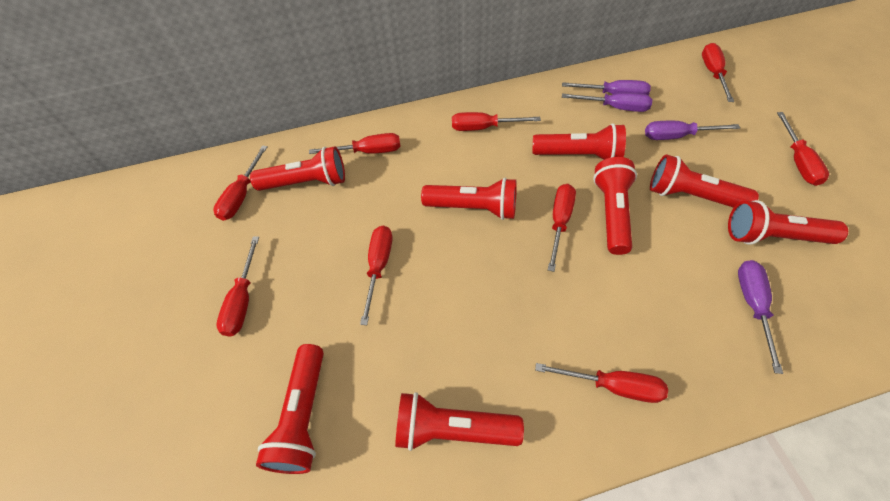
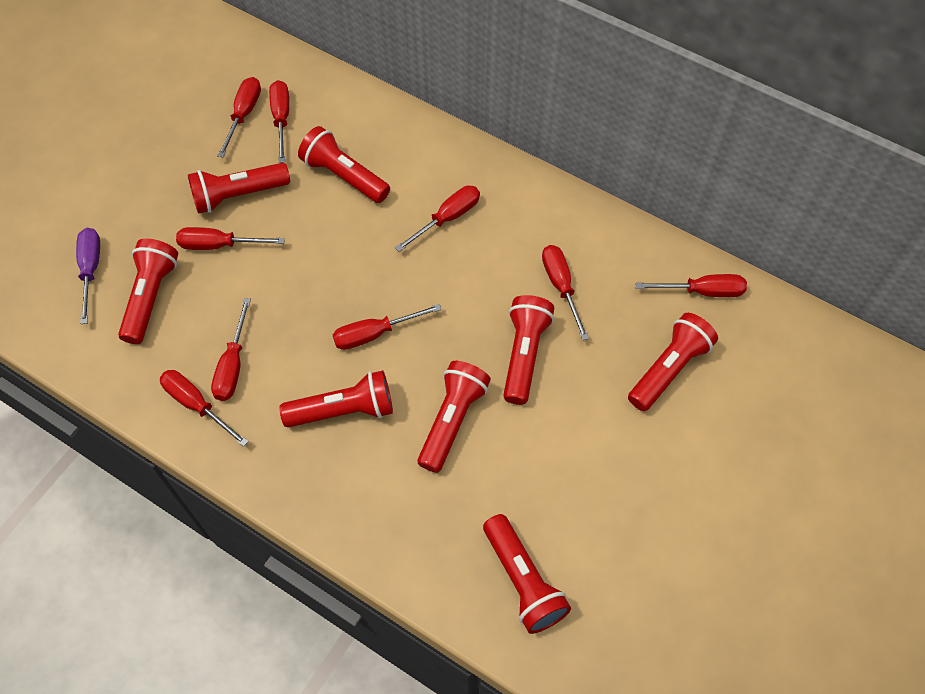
purple screwdriver: [562,80,651,95] [562,93,653,112] [645,121,740,140] [738,260,783,374] = 4 -> [76,228,100,324] = 1

